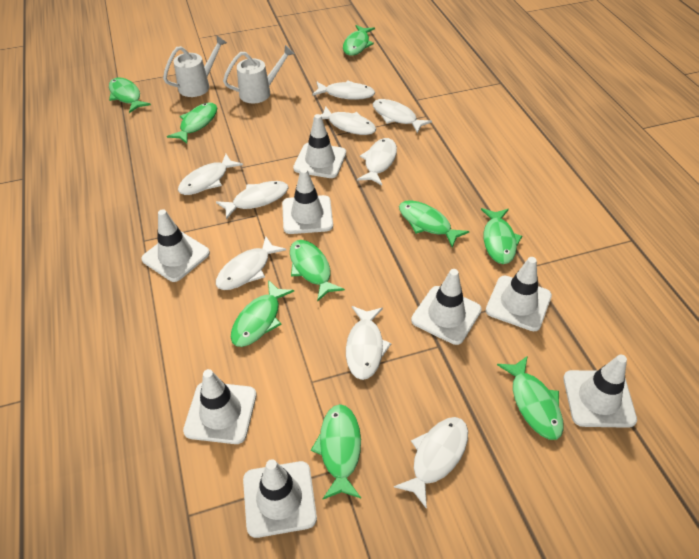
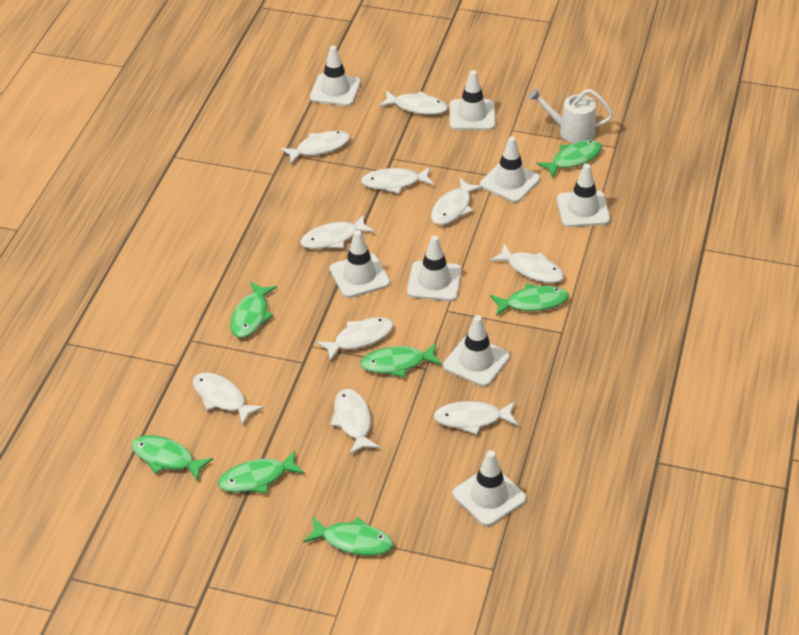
green fish: [109,77,151,113] [167,102,217,144] [231,280,294,347] [290,240,345,301] [311,404,361,499] [343,25,375,56] [399,200,469,248] [481,208,522,264] [497,356,564,440] = 9 -> [132,435,213,481] [218,450,305,493] [230,281,277,338] [303,517,393,556] [360,343,442,377] [490,284,569,316] [536,140,602,178] = 7
white fish: [178,154,243,195] [216,181,288,219] [216,236,286,290] [312,80,375,100] [313,106,376,135] [346,306,391,380] [357,138,397,185] [373,99,432,134] [394,417,468,509] = 9 -> [193,373,264,425] [280,131,350,164] [300,215,375,249] [316,317,393,361] [330,389,380,454] [361,167,434,194] [379,90,448,115] [431,178,483,225] [434,401,518,435] [490,244,564,283] = 10
white watering can: [163,35,227,97] [223,45,294,103] = 2 -> [528,88,613,143] = 1

